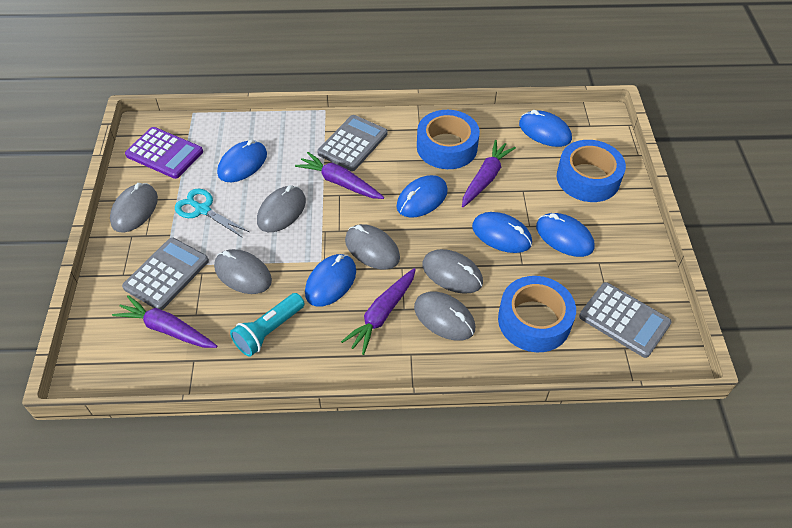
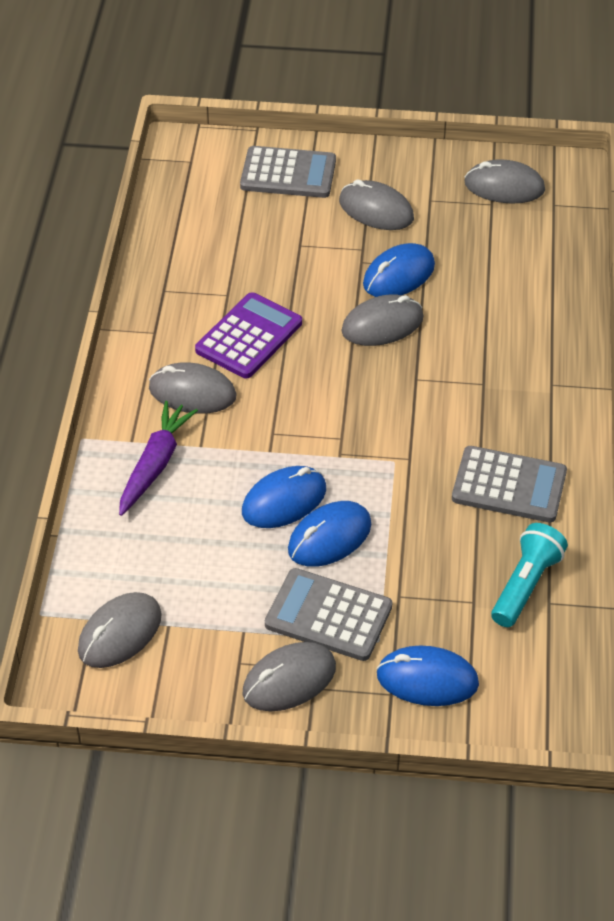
blue mouse: [217,139,267,182] [305,254,356,307] [396,175,448,218] [472,212,532,253] [519,110,572,147] [536,213,594,257] = 6 -> [242,466,326,528] [288,501,371,567] [363,243,435,297] [376,645,479,706] = 4
blue tape: [417,110,480,169] [498,276,576,352] [557,140,626,202] = 3 -> none = 0
purple carrot: [112,295,217,348] [295,152,384,199] [341,268,416,355] [462,140,516,207] = 4 -> [119,401,198,516] = 1
turquoise scissors: [175,188,249,238] = 1 -> none = 0

